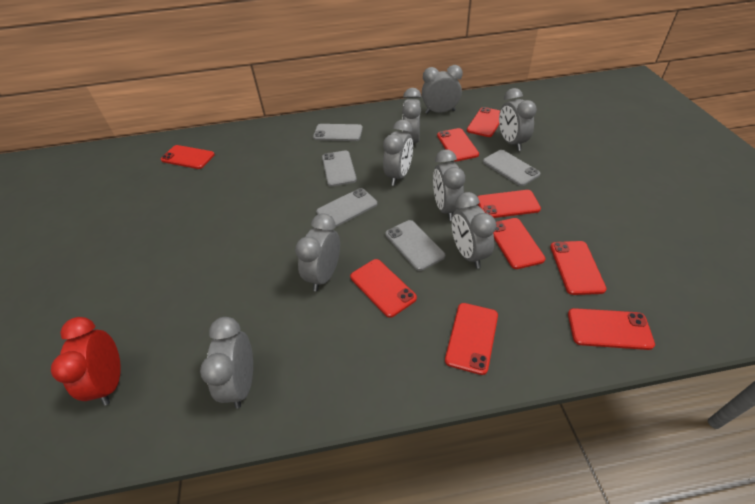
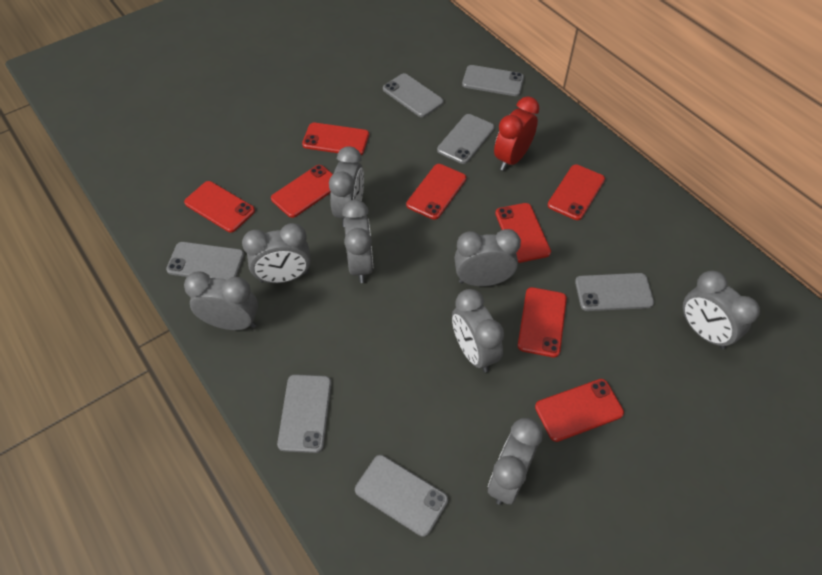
grey phone: [313,124,363,141] [316,188,377,227] [322,150,357,187] [385,220,445,271] [483,150,540,186] = 5 -> [166,242,244,280] [277,374,331,453] [355,455,448,537] [383,73,444,117] [437,114,494,164] [462,65,524,96] [575,273,654,311] = 7
red phone: [161,145,215,169] [350,259,417,318] [437,128,479,161] [445,303,498,375] [467,107,500,137] [477,190,541,218] [493,218,546,269] [550,241,607,295] [568,308,655,350] = 9 -> [184,181,255,232] [271,165,333,218] [302,123,369,155] [406,164,466,220] [495,203,551,263] [518,287,567,357] [535,379,624,442] [548,164,605,220] = 8

